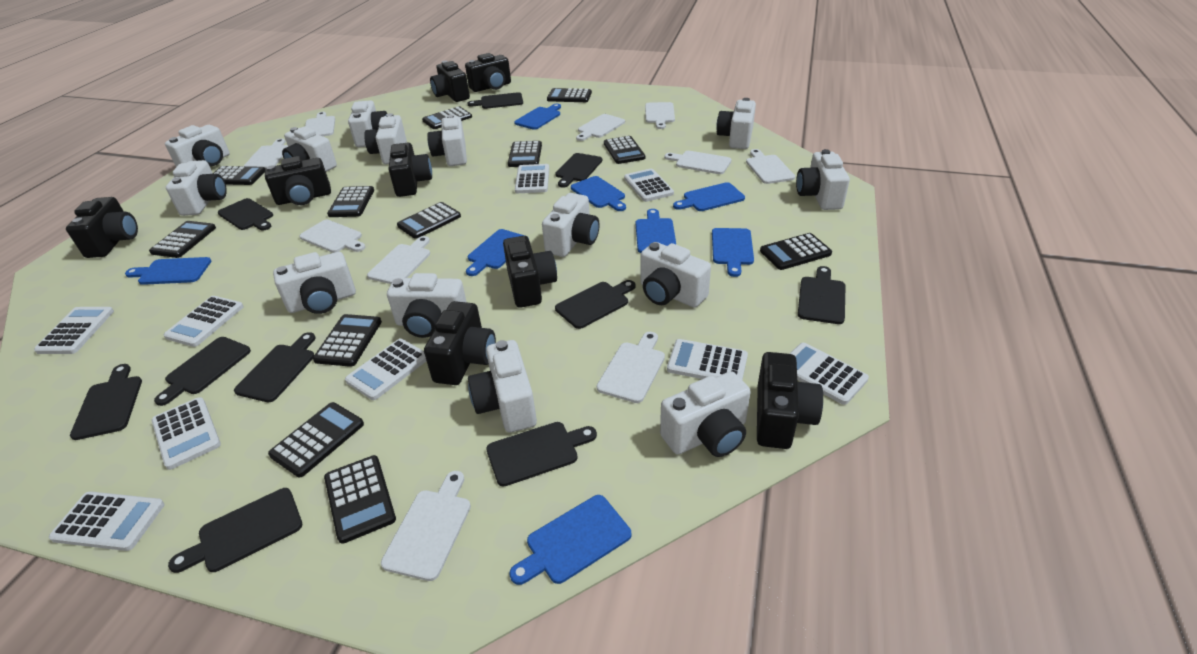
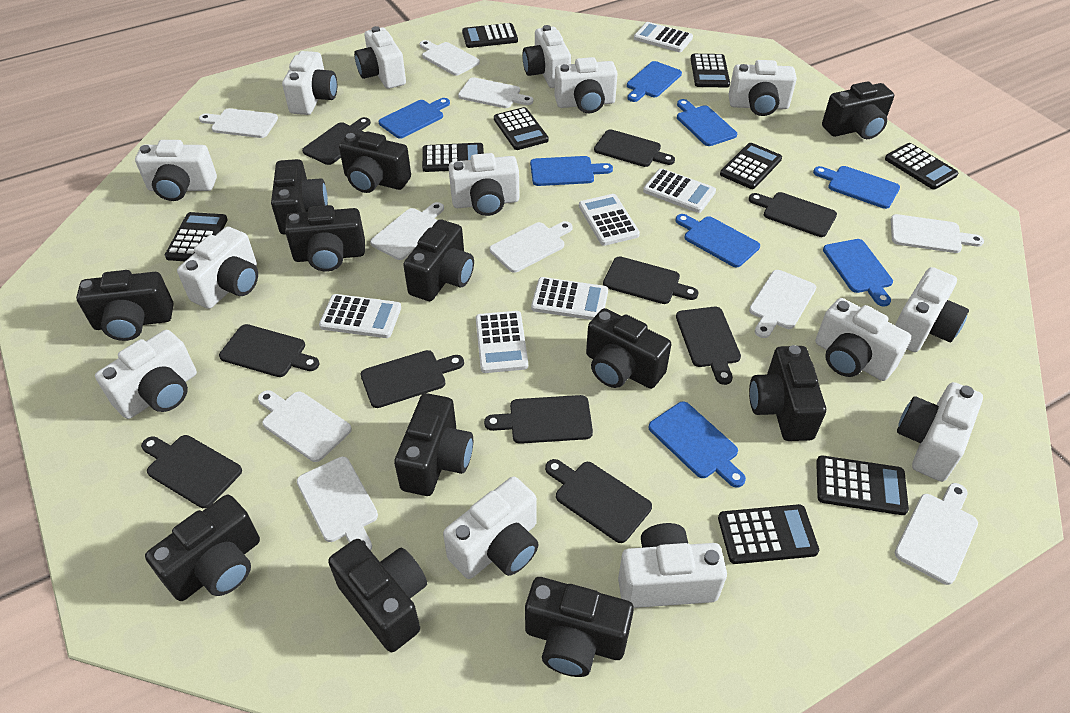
black calculator: [149,221,216,258] [213,166,265,185] [268,402,364,477] [313,314,382,367] [324,455,396,544] [327,186,374,217] [397,202,461,239] [422,106,472,129] [508,141,542,167] [547,88,592,102] [604,136,645,164] [760,233,832,270] = 12 -> [165,212,228,261] [422,143,484,172] [462,23,518,48] [494,107,549,150] [691,54,730,87] [718,504,819,564] [720,143,782,189] [816,455,909,515] [885,143,958,189] = 9
black camera: [66,197,138,258] [265,156,331,205] [389,143,432,197] [424,301,496,385] [430,61,470,102] [465,53,511,92] [503,236,557,308] [757,352,823,449] = 8 -> [76,270,173,341] [145,495,260,601] [271,159,328,235] [285,205,365,271] [328,539,427,652] [339,131,411,193] [394,393,473,496] [403,219,474,301] [525,577,634,677] [586,308,672,389] [749,345,826,441] [822,81,894,139] = 12
white calculator: [34,307,114,354] [49,492,165,551] [152,397,221,470] [164,296,244,347] [345,339,426,400] [515,164,549,193] [624,169,674,202] [667,339,748,380] [789,343,869,405] = 9 -> [319,294,401,338] [476,311,528,373] [531,277,608,320] [579,194,640,246] [634,22,693,52] [643,168,716,213] = 6

